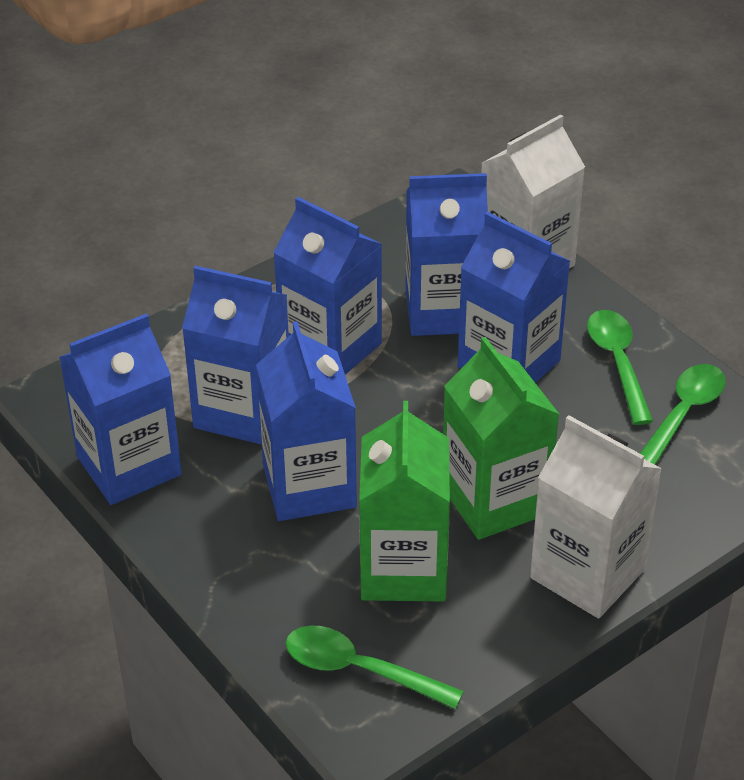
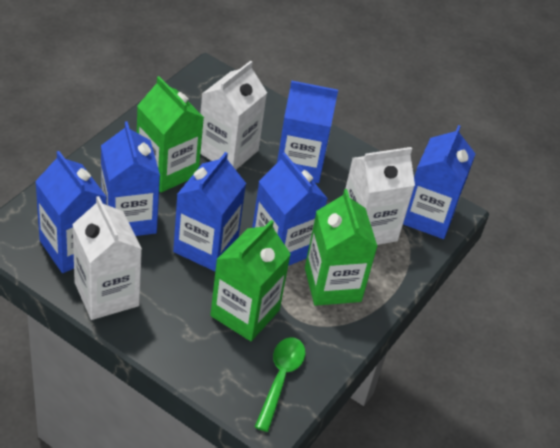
green carton: [359,401,450,602] [443,337,559,540] = 2 -> [137,76,204,193] [210,220,291,341] [305,189,378,306] = 3
green spoon: [285,626,464,709] [587,310,653,425] [640,364,726,465] = 3 -> [255,337,305,432] = 1
white carton: [481,114,585,269] [530,415,662,618] = 2 -> [72,196,142,320] [200,61,267,170] [345,147,415,245] = 3

